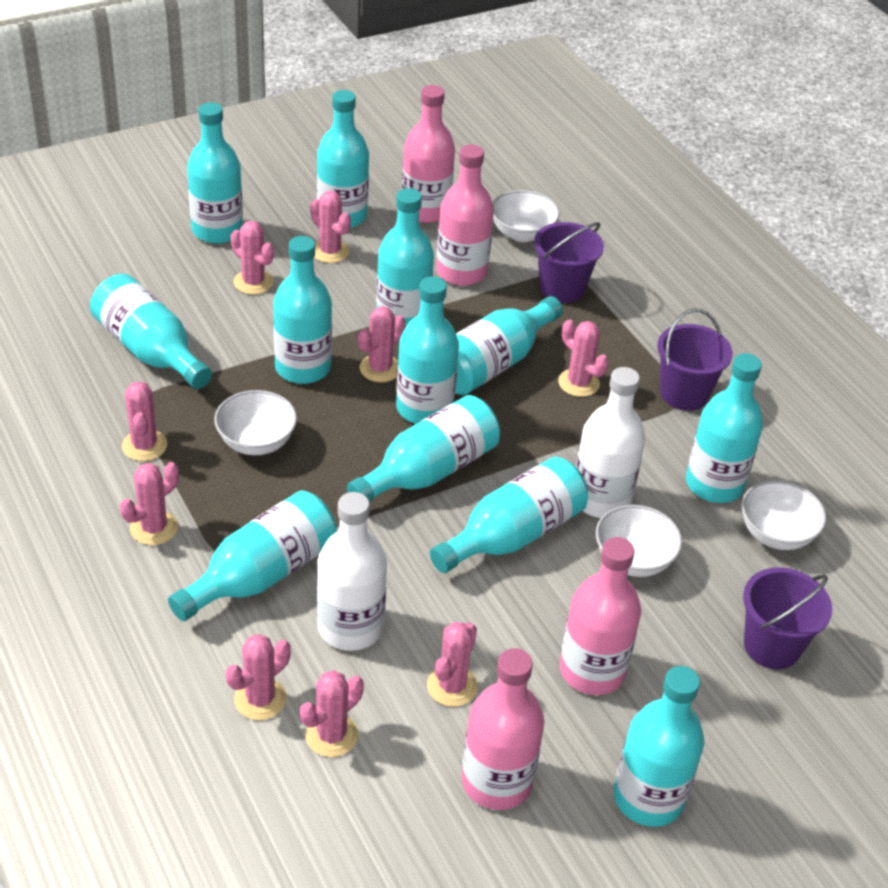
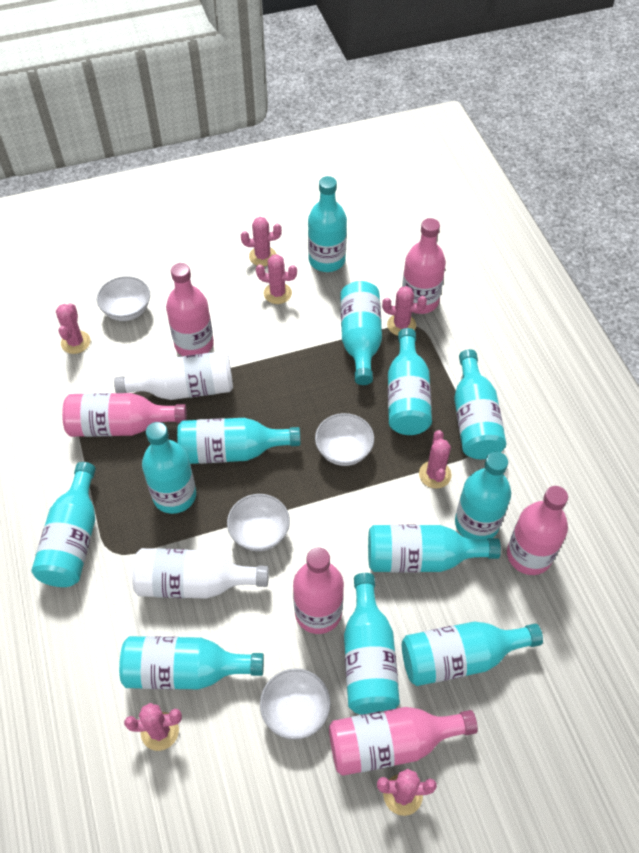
pink bottle: [401,85,455,223] [436,144,494,286] [462,648,544,810] [560,537,641,695] = 4 -> [62,393,187,437] [166,263,214,356] [293,547,344,634] [329,707,478,776] [402,218,446,314] [507,486,568,575] = 6
pink cactus: [120,462,179,545] [122,381,167,461] [226,634,291,720] [231,221,274,295] [300,670,364,757] [310,191,351,263] [358,306,406,382] [427,622,478,707] [558,319,609,397] = 9 -> [56,303,90,354] [124,703,182,751] [241,217,282,266] [256,254,297,304] [377,769,437,816] [382,286,427,336] [419,430,451,489] = 7
purple bucket: [534,222,604,303] [657,309,733,411] [743,567,832,669] = 3 -> none = 0

